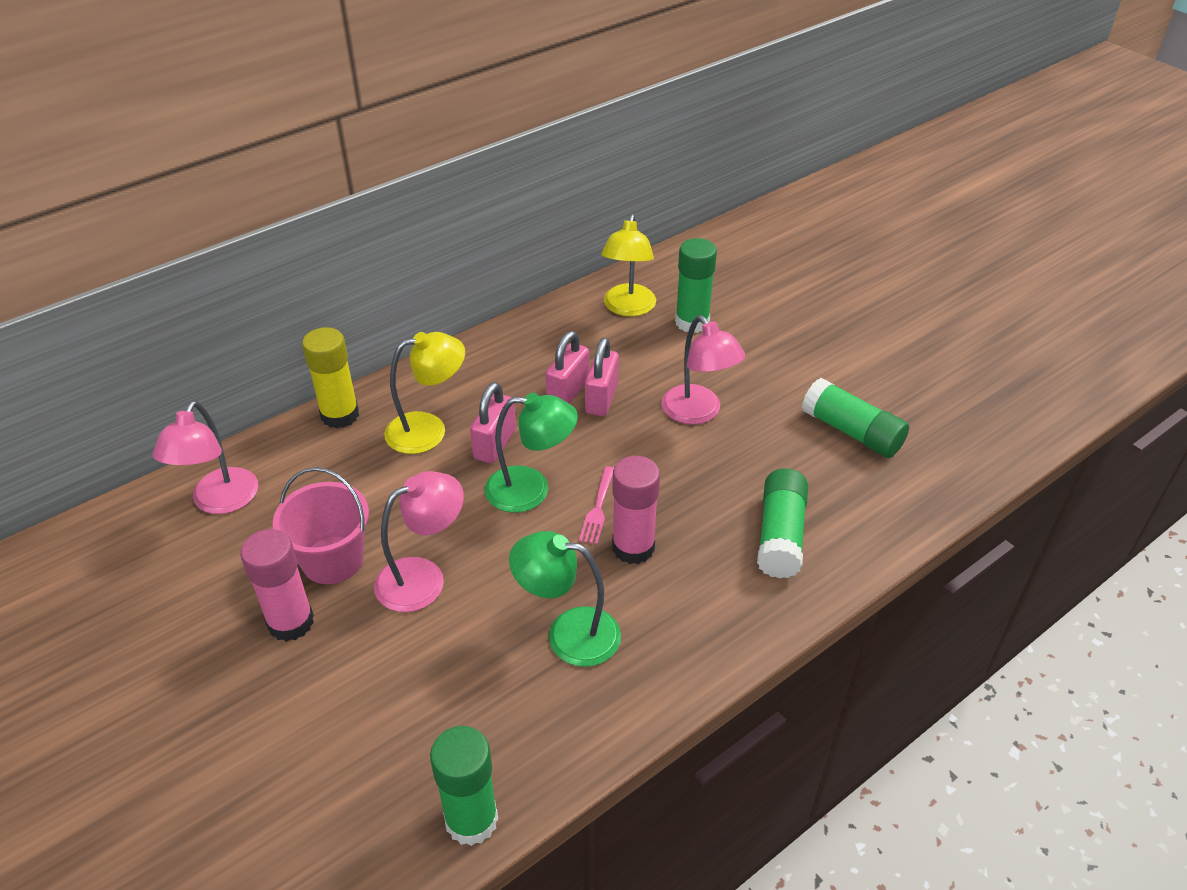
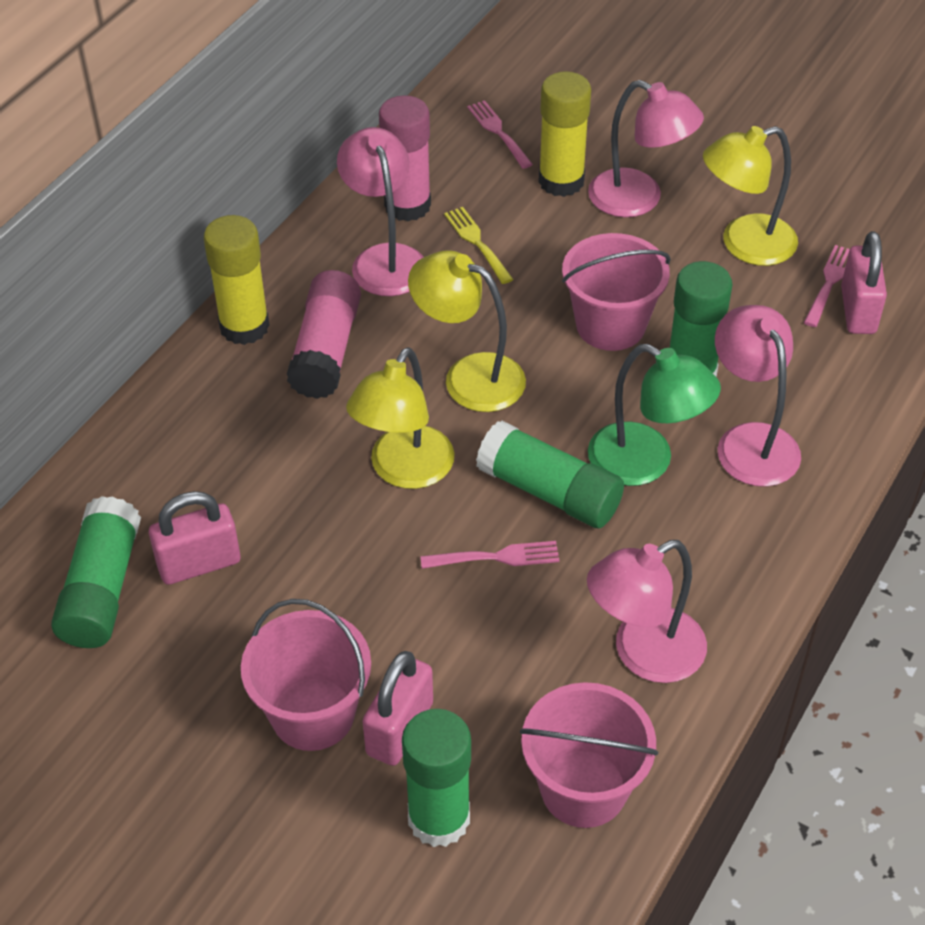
green lamp: [485,393,578,513] [509,531,621,667] = 2 -> [588,344,721,486] = 1
pink bucket: [273,467,369,584] = 1 -> [241,599,371,751] [520,682,658,828] [562,233,671,351] = 3
pink fork: [579,466,614,545] = 1 -> [420,541,560,569] [467,100,533,169] [804,245,850,327] = 3
pink lamp: [152,401,258,514] [374,471,464,612] [661,316,746,425] = 3 -> [337,127,423,296] [587,540,707,683] [588,80,704,217] [715,305,801,487] = 4
yellow fork: none = 0 -> [444,207,513,284] = 1
yellow glue stick: [302,327,359,429] = 1 -> [204,215,270,345] [538,71,591,197] = 2
yellow lamp: [384,332,465,454] [601,214,656,317] = 2 -> [346,347,454,489] [408,250,526,412] [703,126,798,266] = 3

